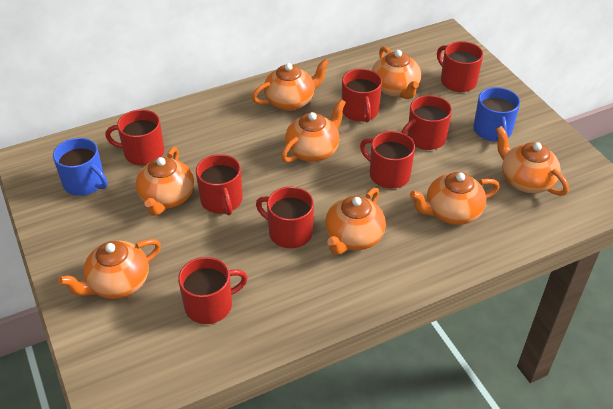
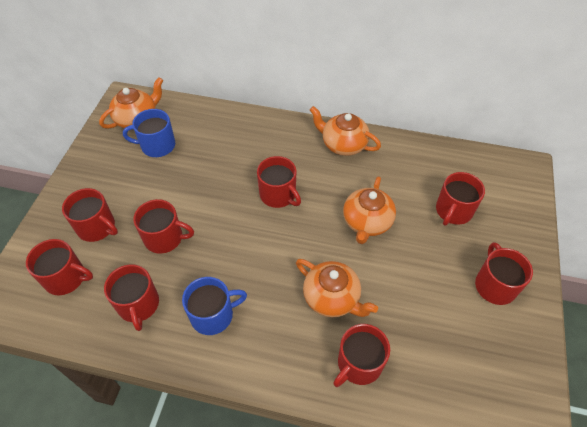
orange teapot: [58,239,161,299] [136,147,194,216] [252,59,329,111] [281,99,346,163] [325,187,386,255] [372,46,421,99] [410,172,500,225] [496,126,569,196] = 8 -> [99,77,163,129] [296,259,378,318] [310,106,381,156] [343,176,396,244] = 4

